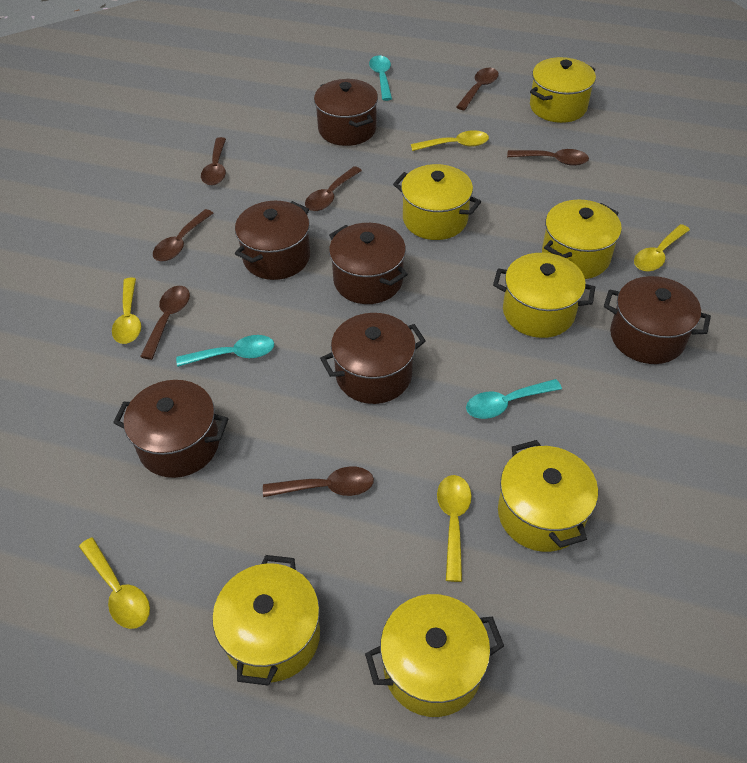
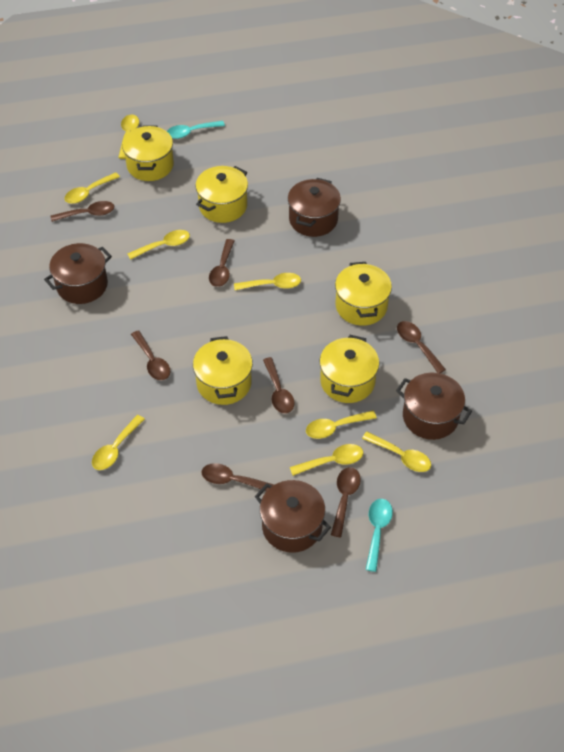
brown pot: [113,380,228,478] [235,201,310,280] [314,79,378,146] [320,313,426,404] [329,223,408,304] [604,276,711,364] = 6 -> [44,243,112,304] [255,480,331,553] [288,178,341,237] [396,373,472,440] = 4
turquoise spoon: [176,335,274,367] [369,55,392,101] [466,379,562,419] = 3 -> [167,121,225,139] [365,499,393,572] = 2
yellow pot: [212,555,320,686] [365,594,504,717] [393,164,481,240] [493,253,595,338] [498,440,598,552] [530,57,596,123] [542,199,622,279] = 7 -> [122,125,174,181] [193,336,253,405] [196,166,248,223] [320,335,379,403] [335,262,392,326] = 5
yellow spoon: [79,537,150,629] [112,278,141,344] [411,130,489,151] [437,475,472,582] [634,224,690,272] = 5 -> [65,172,120,204] [92,415,145,470] [118,115,139,159] [127,230,190,260] [234,273,301,290] [290,444,363,476] [306,410,377,439] [362,432,431,472] = 8

